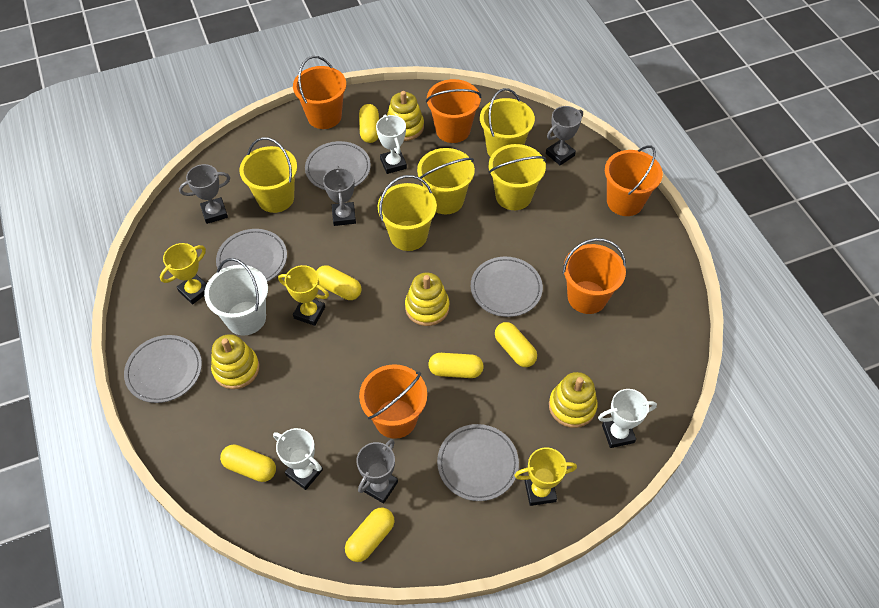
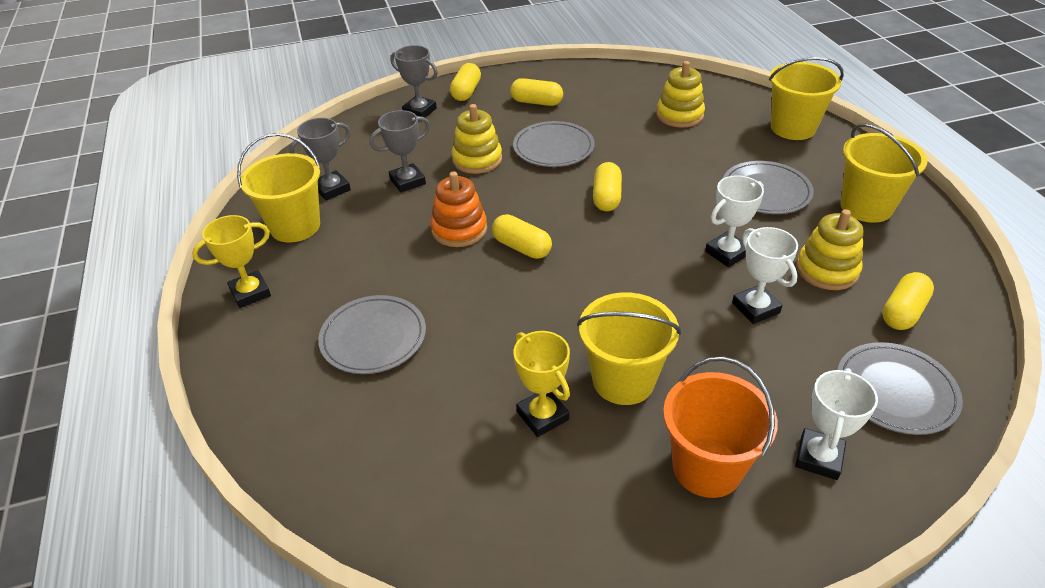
grey plate: [124,335,202,403] [216,229,287,282] [305,141,371,190] [437,424,519,501] [471,257,543,317] = 5 -> [318,295,426,374] [513,121,595,167] [723,161,814,214] [837,342,963,435] = 4
grey trophy: [179,164,230,224] [323,166,356,226] [356,439,398,504] [546,106,583,165] = 4 -> [289,118,351,200] [370,110,430,193] [390,45,438,118] = 3
orange bucket: [293,56,346,129] [359,364,427,439] [426,79,481,143] [563,238,626,314] [605,145,663,216] = 5 -> [663,357,778,498] = 1
orange stacking toy: none = 0 -> [430,171,487,247] = 1
white bucket: [204,258,268,336] = 1 -> none = 0
yellow bucket: [239,137,297,213] [378,175,437,251] [417,148,475,214] [480,88,535,157] [489,144,546,210] = 5 -> [237,133,321,242] [577,292,681,405] [769,57,844,140] [840,123,927,223] = 4
yellow capsule: [220,444,276,482] [316,265,362,300] [345,508,395,562] [359,104,379,143] [428,353,484,378] [495,322,537,367] = 6 -> [450,63,481,101] [492,214,552,259] [510,78,563,106] [593,162,622,211] [882,272,934,330] = 5
yellow stacking toy: [211,334,259,389] [387,91,424,141] [405,273,449,326] [549,372,598,428] = 4 -> [451,104,502,174] [656,61,705,128] [796,209,864,290] = 3
yellow trophy: [160,243,207,304] [278,265,329,326] [514,447,577,506] = 3 -> [192,215,271,308] [514,331,570,437] = 2

